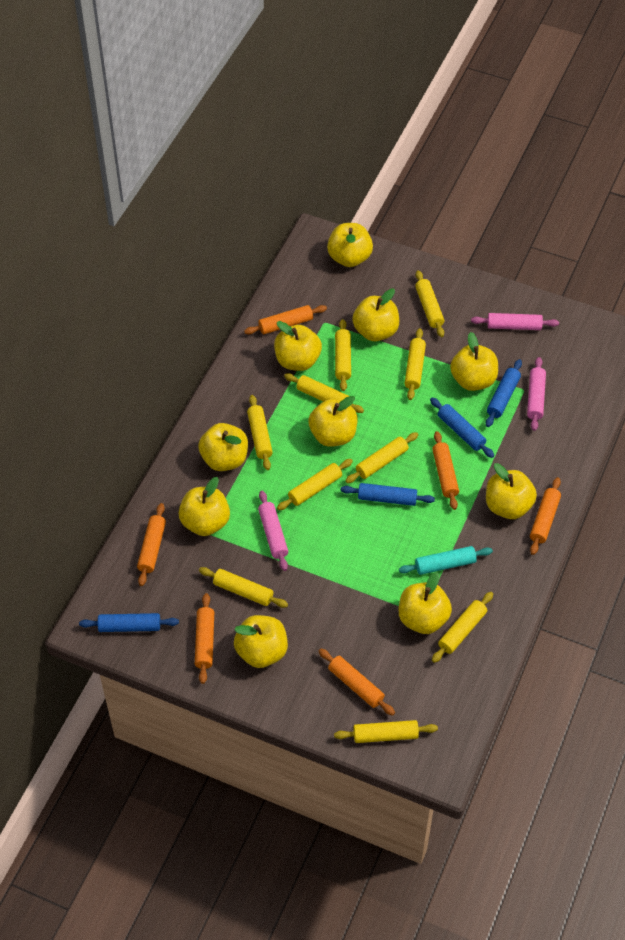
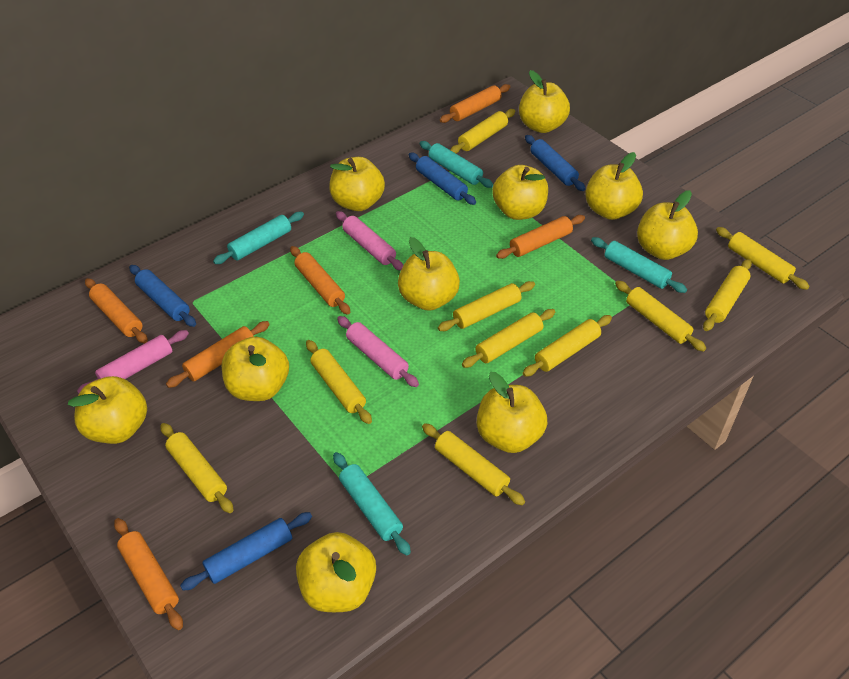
turquoise rolling pin: [399,546,493,575] = 1 -> [213,212,304,264] [333,452,411,555] [420,141,493,188] [591,237,687,293] = 4

